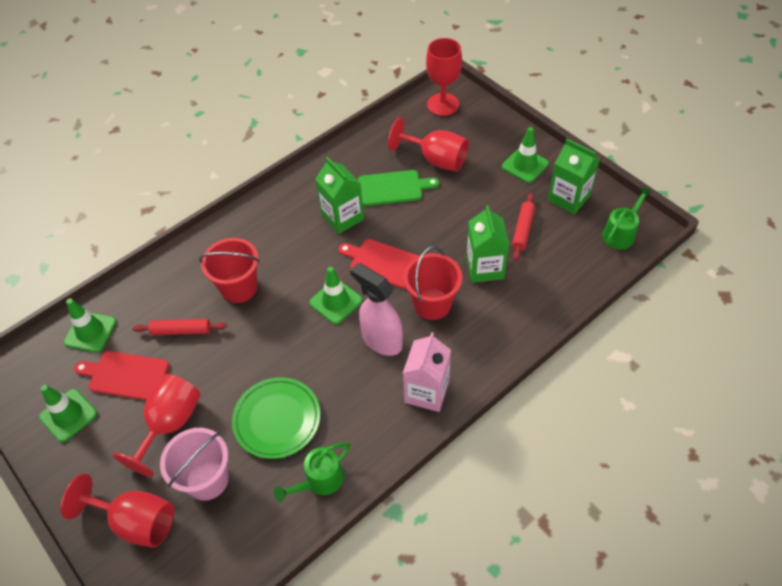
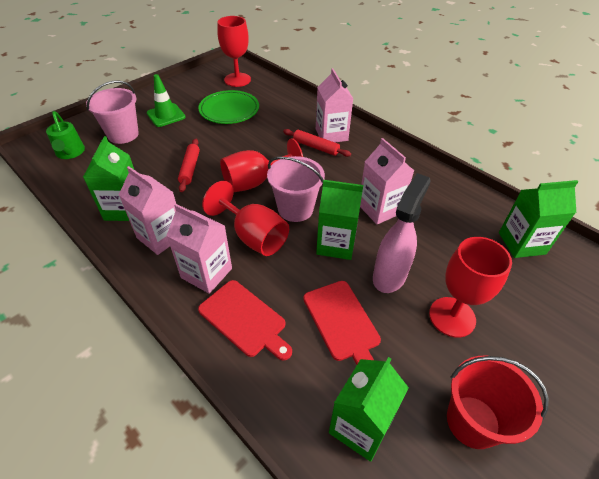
green carton: [315,157,364,234] [466,205,510,283] [548,139,600,214] = 3 -> [83,136,134,221] [316,180,363,260] [329,357,409,462] [499,180,578,258] = 4
green cutting board: [358,170,439,206] = 1 -> none = 0
green traffic cone: [39,385,97,442] [64,298,116,353] [309,267,362,324] [502,127,549,183] = 4 -> [147,74,186,127] = 1
green watering can: [274,443,351,502] [602,187,652,250] = 2 -> [46,111,85,159] = 1
pink bucket: [160,428,229,501] = 1 -> [86,81,139,144] [267,156,325,222] = 2
pink carton: [403,332,451,412] = 1 -> [119,166,176,255] [166,204,232,294] [316,68,353,143] [360,138,414,225] = 4
red bucket: [199,238,260,303] [403,246,462,320] = 2 -> [447,356,549,449] = 1

